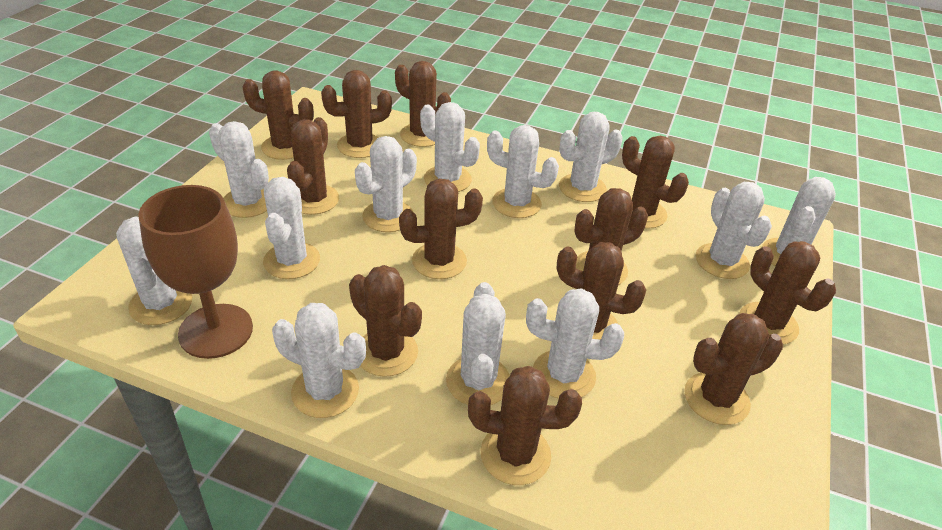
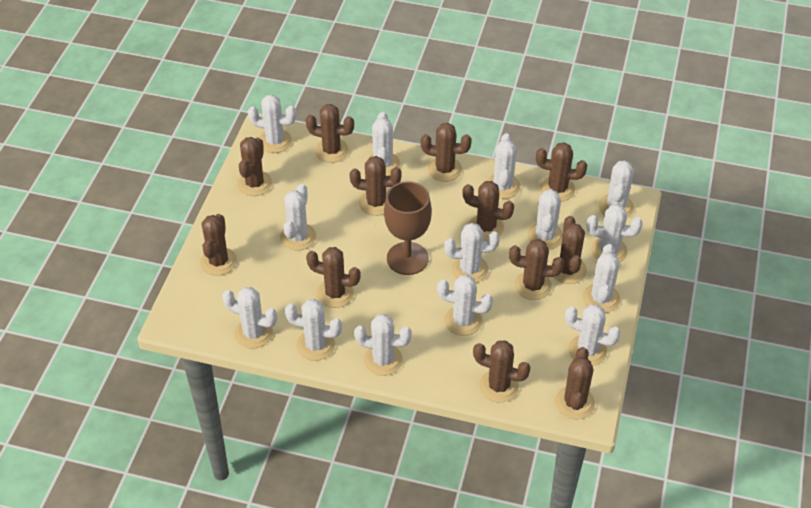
white cactus: [116,217,192,325] [209,121,269,218] [263,177,320,279] [272,303,366,418] [355,136,417,232] [420,102,480,192] [446,282,510,405] [487,125,559,218] [526,288,624,399] [559,112,623,202] [696,182,772,279] [762,177,836,266] = 12 -> [222,287,277,349] [248,95,297,153] [280,184,316,251] [285,299,342,361] [354,314,412,376] [367,112,400,176] [437,275,493,336] [444,223,500,283] [487,133,521,199] [528,189,563,250] [565,305,621,366] [583,244,620,313] [587,204,643,262] [599,160,634,218] = 14

